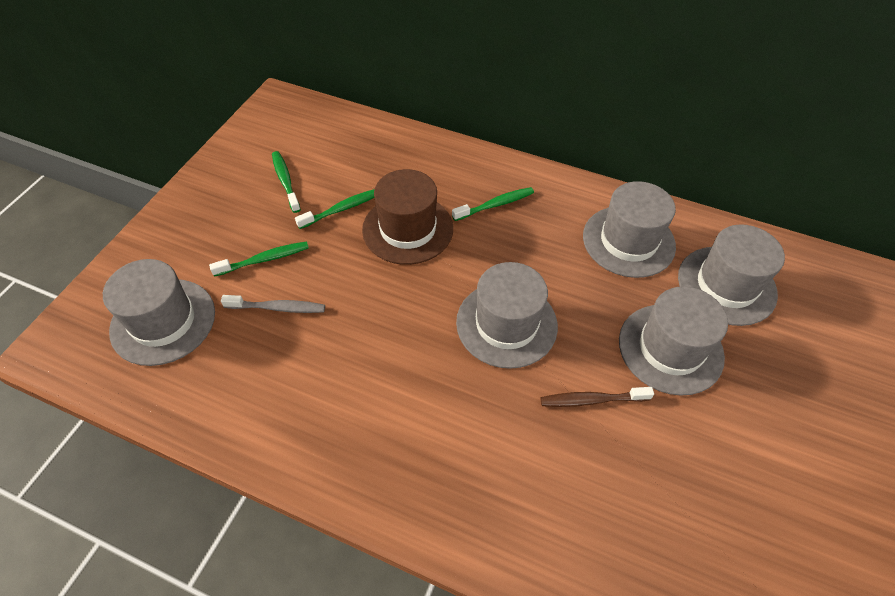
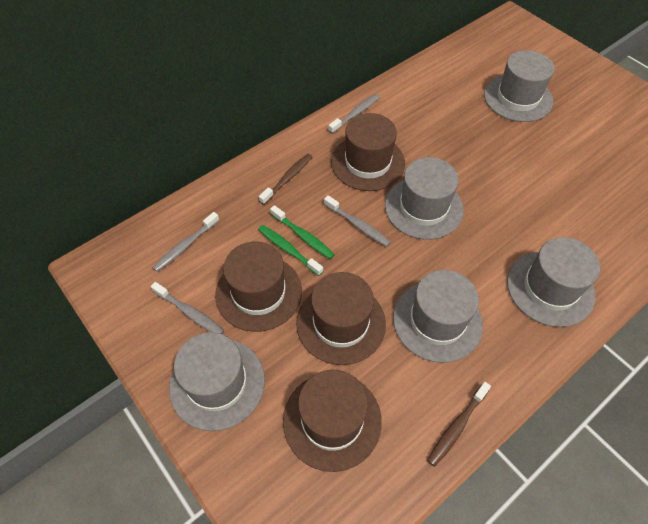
brown hat: [362,169,453,265] = 1 -> [215,242,302,332] [283,370,382,472] [296,272,386,365] [331,113,405,191] = 4
brown toothbrush: [540,387,654,407] = 1 -> [259,154,312,205] [427,382,491,467] = 2
green toothbrush: [209,241,309,277] [272,151,301,213] [295,189,374,229] [452,187,534,221] = 4 -> [258,225,323,276] [270,205,335,259] = 2
grey toothbrush: [221,295,325,313] = 1 -> [151,282,224,334] [152,212,220,272] [324,195,391,247] [328,94,380,134] = 4

